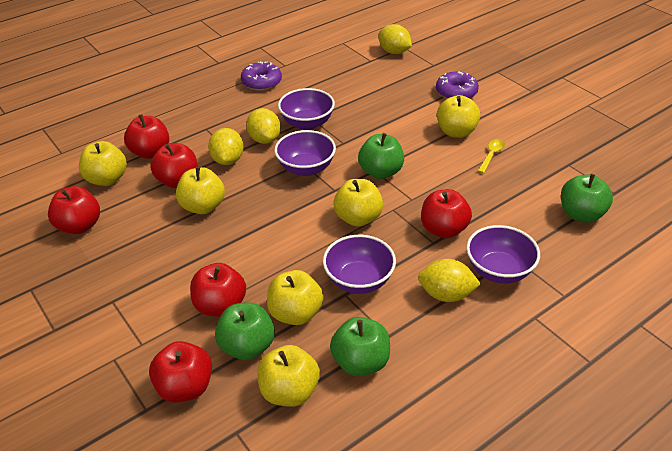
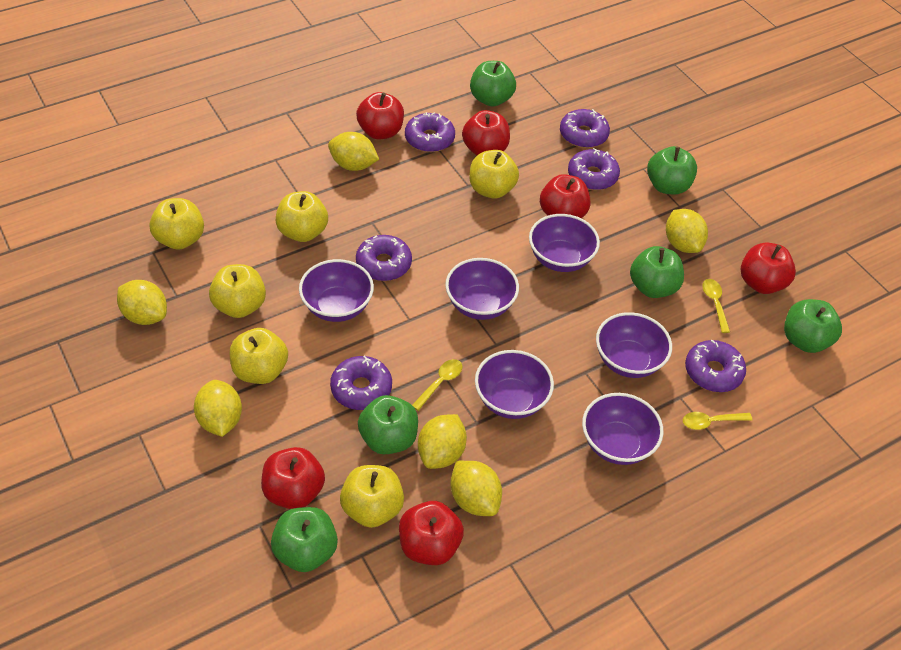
green apple: [215,302,275,360] [330,317,390,376] [358,133,404,179] [561,174,613,223] = 4 -> [271,507,338,572] [358,395,418,454] [470,61,516,107] [630,246,684,298] [647,146,697,194] [784,299,842,353] = 6
purple bowl: [275,130,336,176] [278,88,335,130] [323,235,396,294] [466,225,540,283] = 4 -> [299,259,374,322] [445,258,519,320] [475,350,554,419] [529,214,600,272] [582,393,663,465] [596,312,672,378] = 6
purple donut: [241,61,282,91] [436,71,479,99] = 2 -> [330,355,392,410] [356,235,412,281] [405,112,455,152] [560,109,610,148] [568,148,620,190] [685,340,746,392] = 6
yellow lemon: [208,128,244,165] [246,108,281,144] [378,24,412,54] [418,259,481,302] = 4 -> [117,280,167,325] [194,380,242,437] [328,132,379,171] [418,414,467,469] [450,461,502,516] [666,209,708,253] = 6
yellow spoon: [478,139,505,173] = 1 -> [412,359,462,411] [683,412,753,430] [702,279,730,333] = 3

